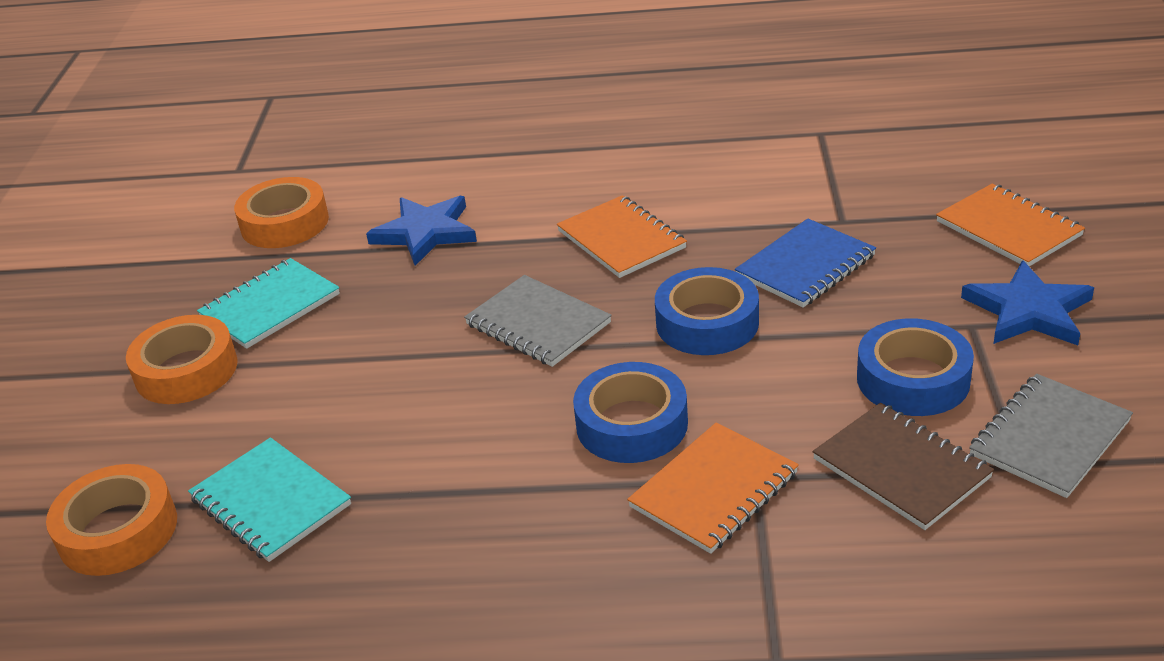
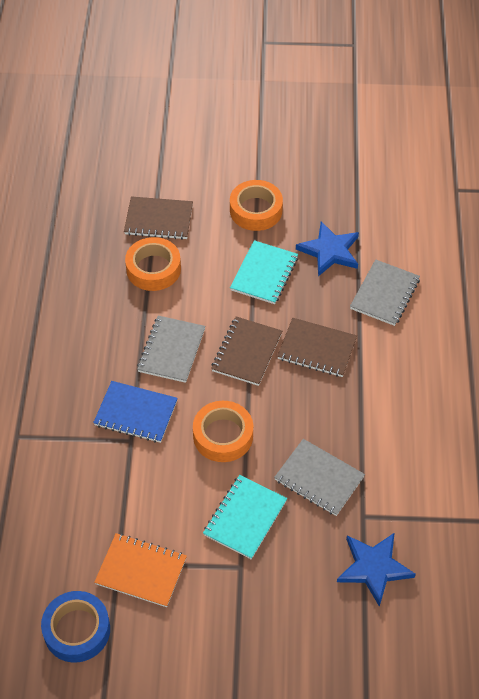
blue tape: [573,362,688,463] [655,267,759,355] [857,318,974,416] = 3 -> [41,591,110,663] = 1
brown notebook: [813,403,994,530] = 1 -> [124,196,193,240] [211,317,282,386] [277,318,357,377] = 3
grey notebook: [464,275,612,367] [969,374,1133,498] = 2 -> [137,315,205,383] [274,439,365,516] [350,259,420,326] = 3
orange notebook: [557,195,687,278] [627,422,799,554] [936,183,1085,266] = 3 -> [94,533,187,607] = 1

